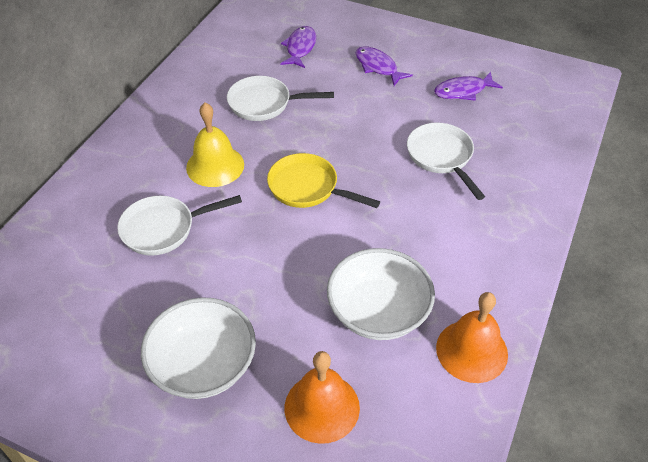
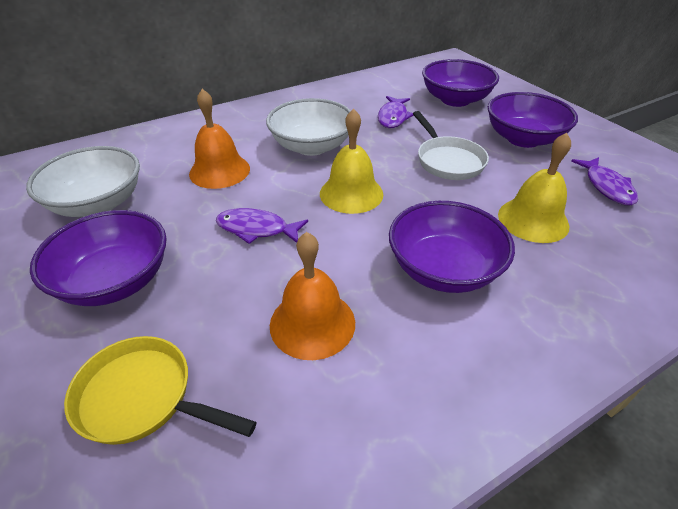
purple bowl: none = 0 -> [30,210,167,306] [389,201,515,293] [422,59,499,107] [488,92,578,148] = 4
white pan: [117,195,242,256] [227,76,334,121] [407,123,485,200] = 3 -> [413,111,489,180] = 1
yellow bell: [186,103,244,187] = 1 -> [320,109,383,214] [498,133,571,243] = 2

